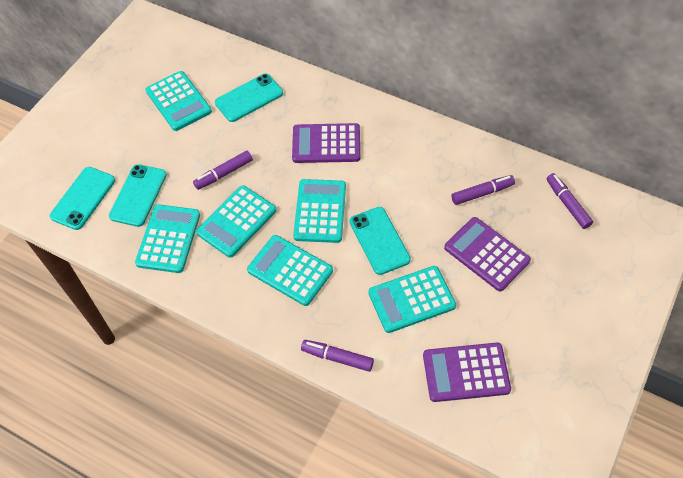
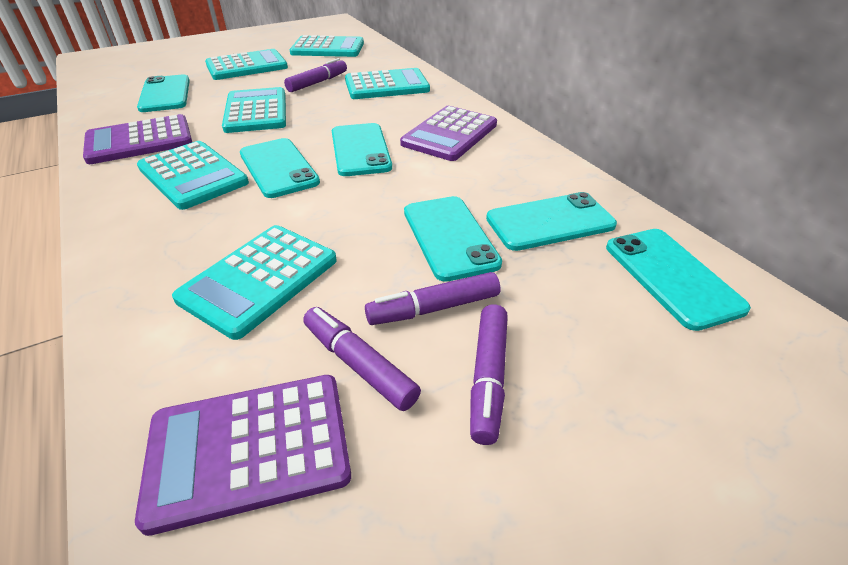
turquoise phone: [50,167,115,230] [109,164,167,227] [215,74,283,122] [350,207,411,275] = 4 -> [137,74,190,112] [240,138,320,198] [332,123,392,176] [404,196,502,282] [486,192,617,251] [606,229,751,331] = 6

